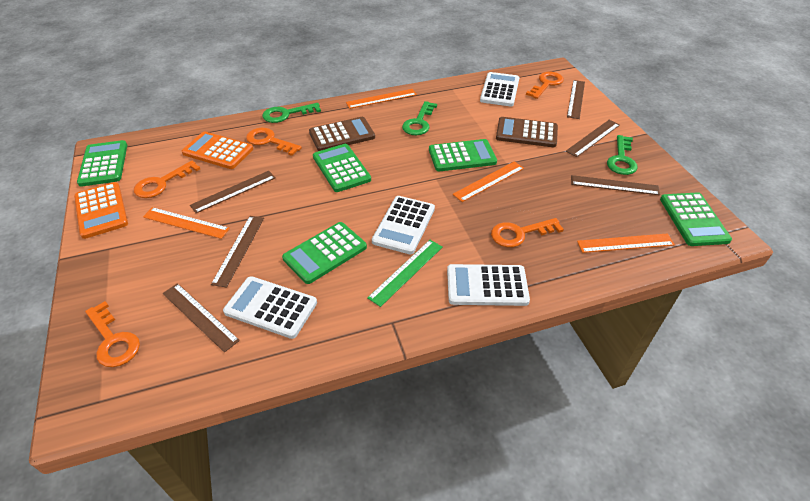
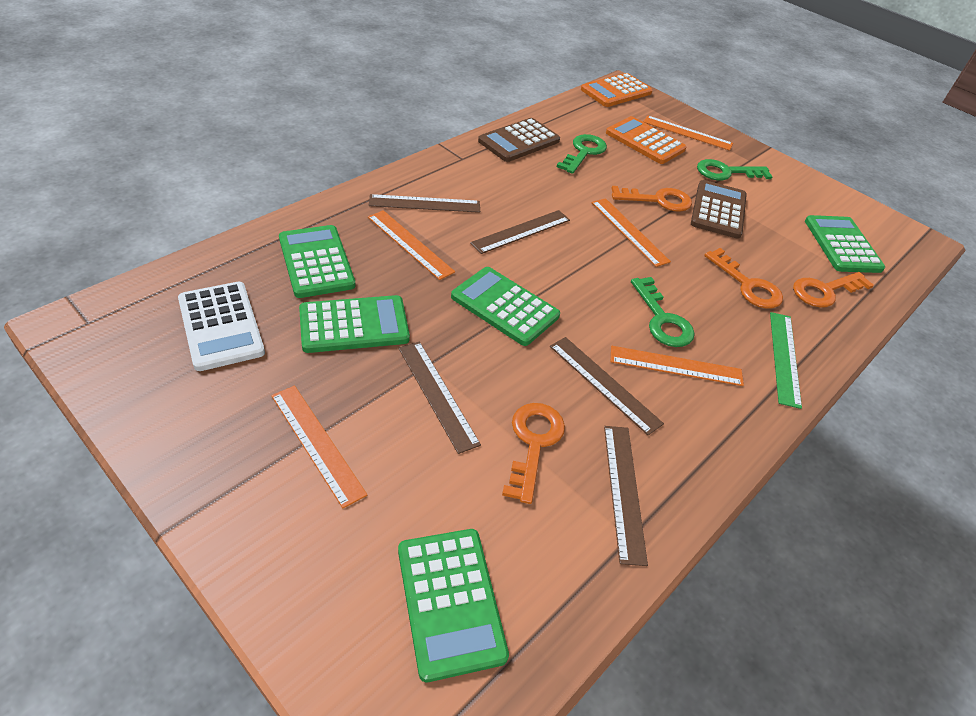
brown ruler: [163,283,240,352] [190,171,276,213] [211,216,264,288] [566,120,620,157] [567,80,585,119] [571,175,660,195] = 6 -> [369,194,480,213] [398,341,481,454] [470,210,570,254] [550,337,664,435] [604,426,648,566] = 5
orange key: [85,301,140,367] [134,161,200,198] [246,128,302,156] [491,218,564,247] [526,72,564,99] = 5 -> [502,403,565,504] [611,186,692,212] [704,248,783,309] [793,272,874,307] = 4
orange ruler: [143,207,230,239] [346,89,417,109] [453,161,524,202] [577,233,675,253] = 4 -> [271,385,367,508] [368,210,455,280] [591,198,671,267] [611,346,744,386] [643,115,733,151] = 5
white calculator: [223,276,317,339] [372,196,435,254] [447,264,530,306] [480,72,519,106] = 4 -> [178,282,265,371] = 1

